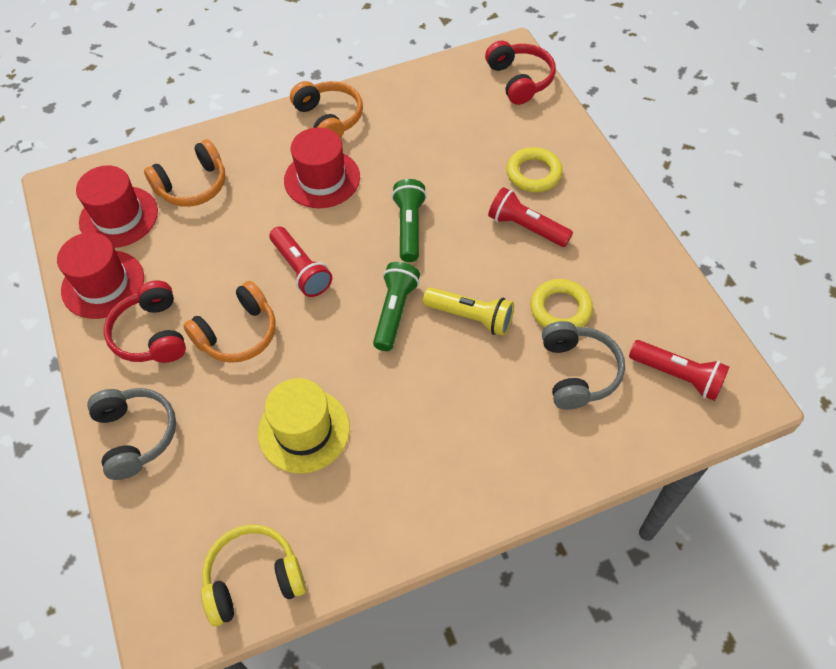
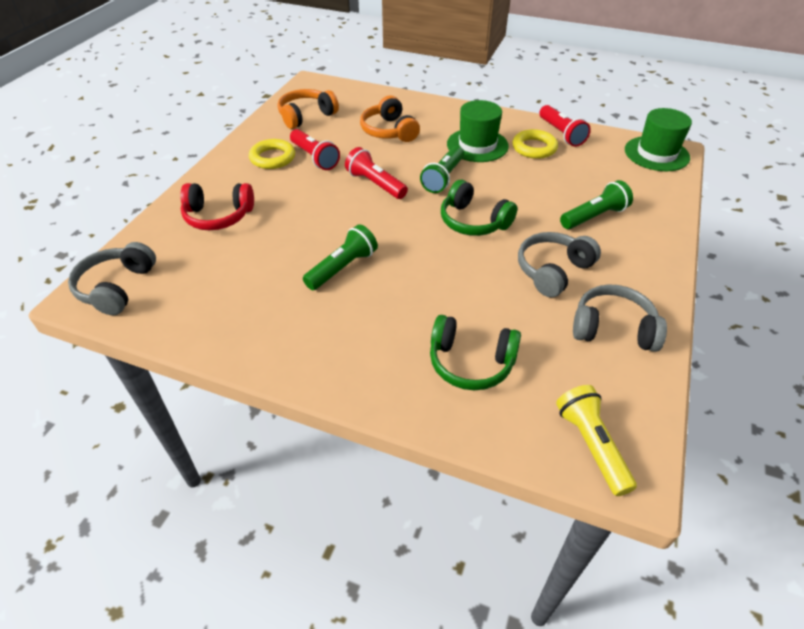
green flashlight: [373,262,420,351] [392,179,427,262] = 2 -> [303,224,378,290] [420,146,464,193] [560,180,633,229] = 3
green hat: none = 0 -> [447,100,509,162] [625,108,692,171] = 2
green headphones: none = 0 -> [430,315,521,390] [441,180,517,236] = 2
grey headphones: [87,388,176,480] [542,321,625,410] = 2 -> [68,242,156,315] [518,232,601,297] [573,284,667,352] = 3
orange headphones: [144,139,226,207] [183,281,276,363] [290,81,363,139] = 3 -> [277,89,339,129] [360,95,420,142] = 2
red hat: [57,232,144,319] [76,165,158,248] [284,127,360,208] = 3 -> none = 0
red headphones: [104,280,186,363] [485,40,556,105] = 2 -> [180,183,254,230] = 1
yellow hat: [258,378,350,473] = 1 -> none = 0
yellow headphones: [201,525,306,626] = 1 -> none = 0

